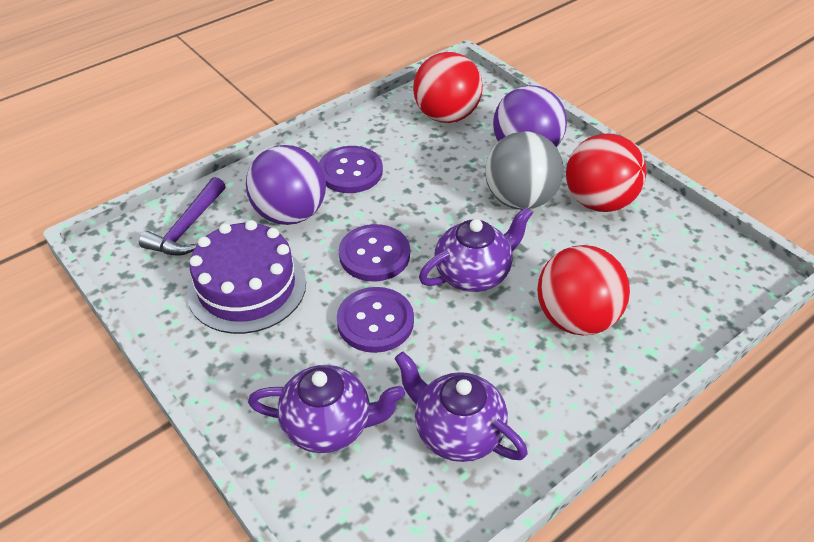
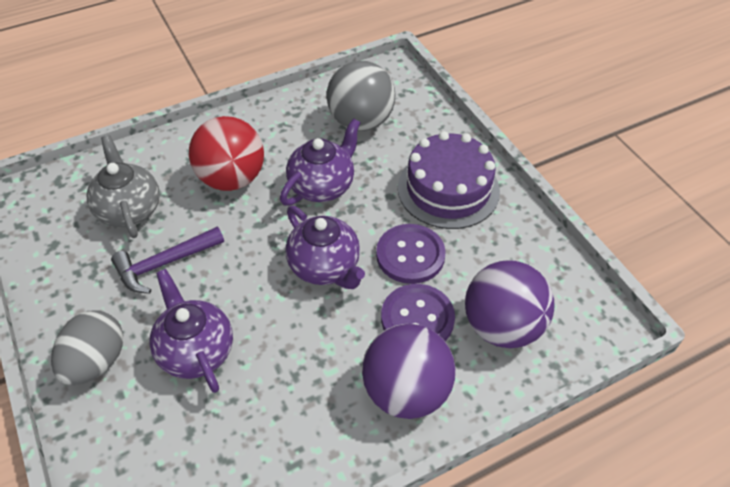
grey egg: none = 0 -> [51,310,123,385] = 1
grey teapot: none = 0 -> [87,135,160,238] = 1
purple button: [319,146,383,193] [337,287,414,353] [339,224,410,282] = 3 -> [376,224,446,284] [381,284,455,341] = 2
red ball: [413,52,483,123] [537,245,630,335] [566,134,647,212] = 3 -> [189,116,264,191] = 1

